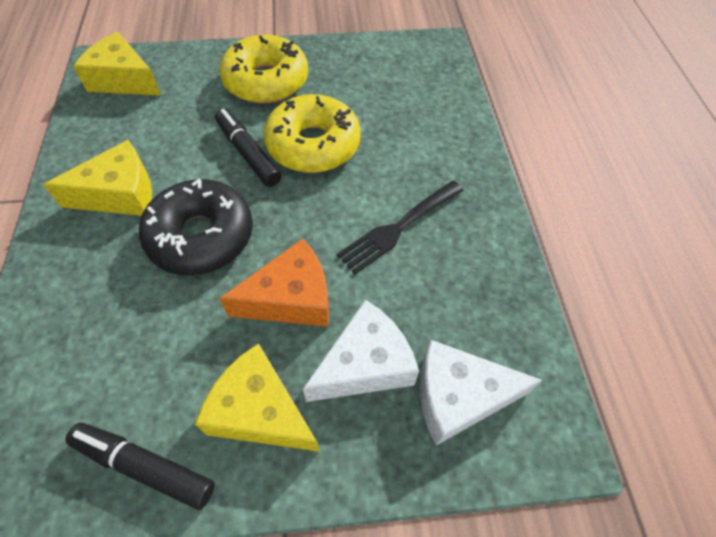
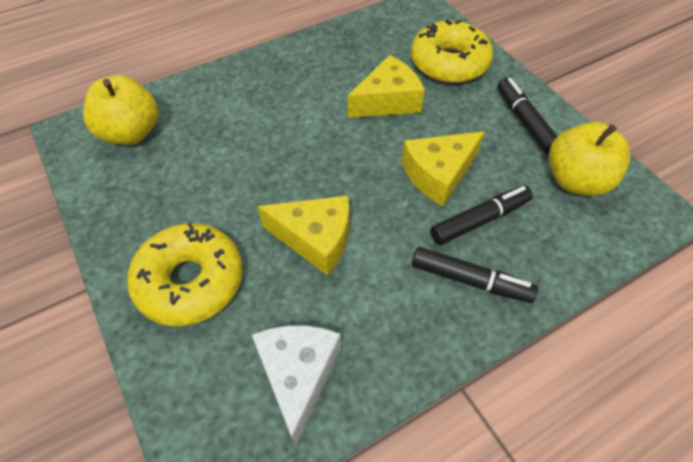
black donut: [139,179,253,275] = 1 -> none = 0
black fork: [337,181,464,274] = 1 -> none = 0
black marker: [65,423,215,510] [215,109,281,187] = 2 -> [412,247,538,303] [430,185,533,245] [497,78,558,154] = 3
orange cheese: [219,238,329,327] = 1 -> none = 0
white cheese: [303,299,419,402] [420,340,542,446] = 2 -> [252,325,341,447] = 1
yellow apple: none = 0 -> [83,75,158,145] [549,122,631,196] = 2

